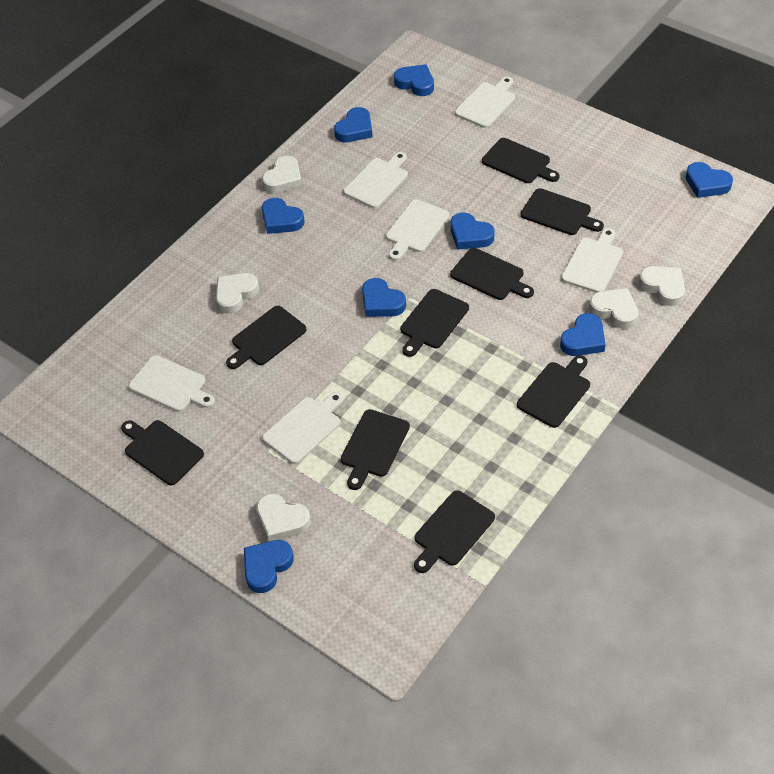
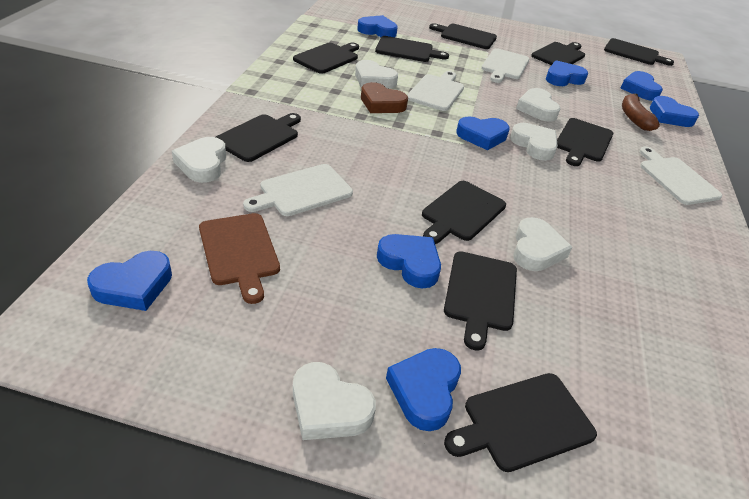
black cutting board: [121,420,204,485] [226,306,306,369] [341,409,410,490] [400,289,469,357] [414,490,495,573] [450,248,534,300] [482,138,560,183] [517,355,590,428] [520,188,604,235] = 9 -> [216,113,301,162] [293,43,359,74] [375,36,449,62] [422,181,506,244] [429,23,497,49] [444,251,517,351] [444,373,597,472] [531,42,585,65] [557,118,613,166] [604,38,674,66] = 10
brown banana: none = 0 -> [622,93,660,131] = 1
brown cutting board: none = 0 -> [199,213,280,304] = 1
brown heart: none = 0 -> [361,82,408,113] = 1
white cutting board: [129,355,215,412] [262,392,344,464] [343,152,408,208] [386,199,450,261] [455,77,515,128] [561,228,623,293] = 6 -> [243,164,353,216] [407,71,464,111] [481,48,530,83] [639,147,722,205] = 4
white heart: [216,273,259,314] [256,493,311,541] [262,156,302,193] [589,288,639,329] [639,266,685,306] = 5 -> [172,137,226,183] [293,362,376,440] [355,60,398,89] [510,123,558,161] [513,217,572,271] [516,88,561,122] = 6

